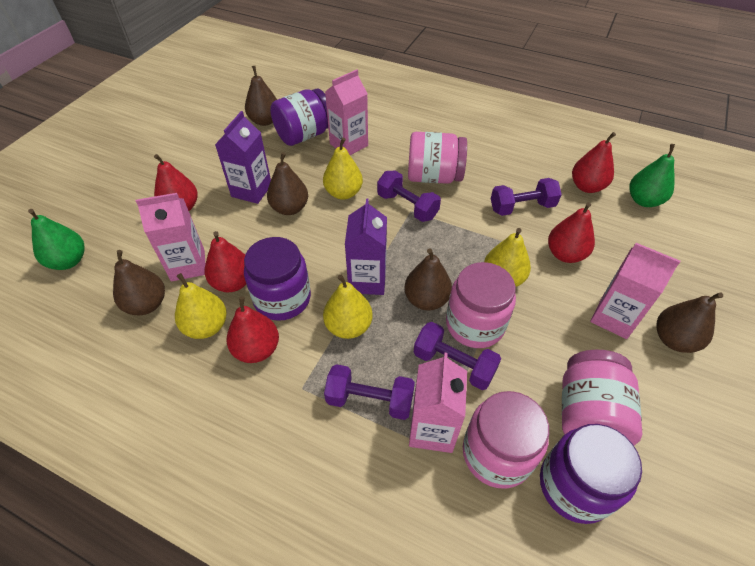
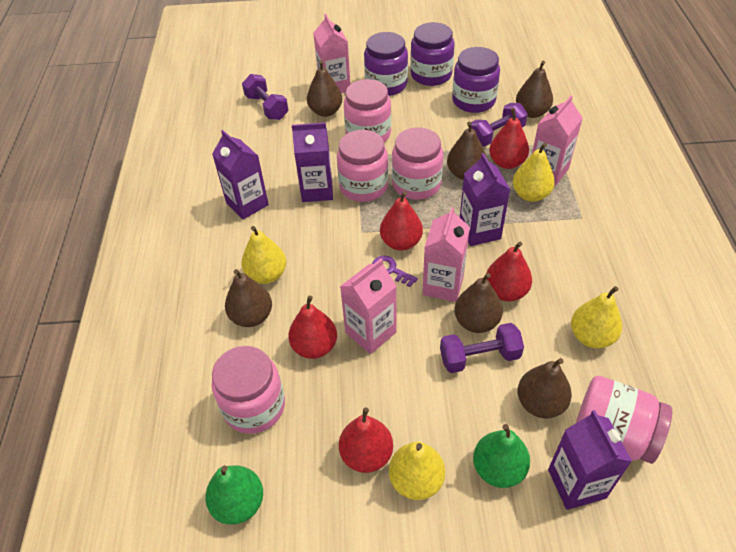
brown pear: [113,250,165,315] [245,66,277,126] [267,152,308,215] [404,249,452,311] [656,292,723,353] = 5 -> [225,269,272,327] [307,60,342,117] [447,122,487,180] [454,273,503,333] [516,61,553,118] [518,358,572,418] = 6
pink jar: [408,132,467,184] [446,262,516,348] [463,391,549,488] [562,350,642,445] = 4 -> [212,346,285,434] [337,130,388,202] [344,79,391,142] [392,127,443,200] [576,376,672,464] = 5
purple carton: [215,111,271,204] [345,199,387,295] = 2 -> [212,130,269,220] [292,122,333,202] [460,153,510,246] [548,410,632,510] = 4
purple dumbbell: [324,364,415,420] [377,171,441,222] [414,322,501,390] [491,178,562,216] = 4 -> [242,74,288,120] [440,323,524,373] [471,103,528,147] = 3
purple key: none = 0 -> [372,256,418,287] = 1

